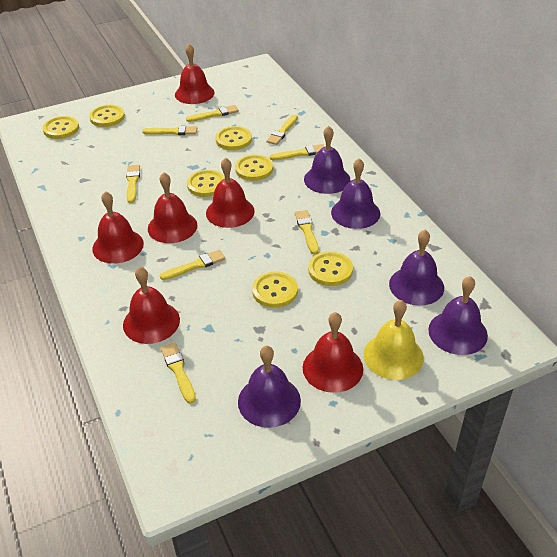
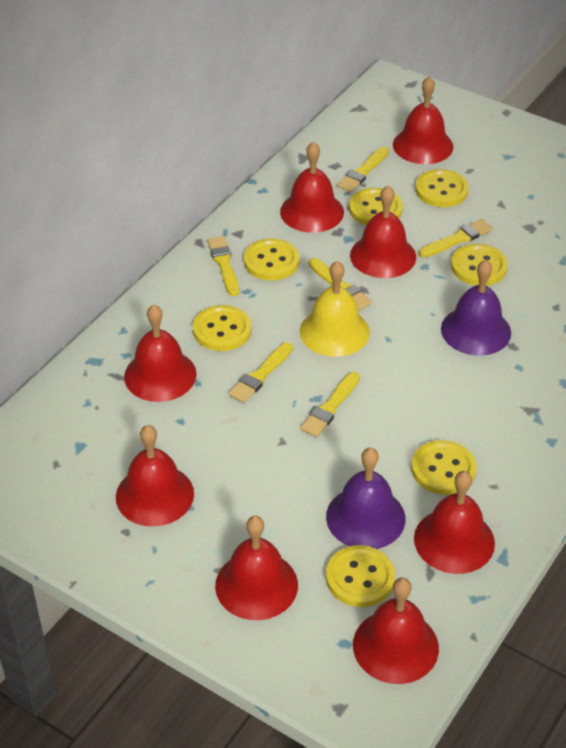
purple bell: [238,346,301,428] [304,126,351,194] [331,158,380,229] [389,230,444,306] [428,276,488,355] = 5 -> [326,447,405,549] [441,260,511,356] = 2
red bell: [92,191,144,264] [123,267,180,344] [148,173,197,243] [175,44,215,104] [206,158,255,228] [303,312,363,393] = 6 -> [116,425,194,527] [124,304,197,402] [215,516,298,620] [280,142,344,233] [350,186,416,278] [353,578,439,684] [393,76,453,164] [414,471,495,574] = 8
yellow brush: [126,165,140,203] [142,126,197,135] [160,250,225,280] [161,343,196,404] [186,105,239,122] [266,115,298,145] [270,144,325,160] [295,210,319,255] = 8 -> [208,236,239,296] [228,342,293,403] [301,372,360,437] [309,258,372,311] [337,147,389,192] [419,219,493,258] = 6

